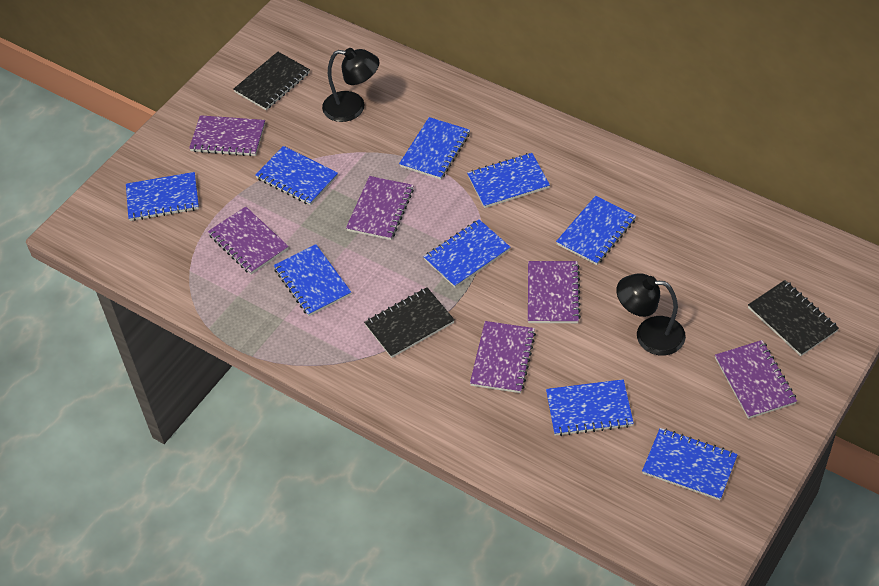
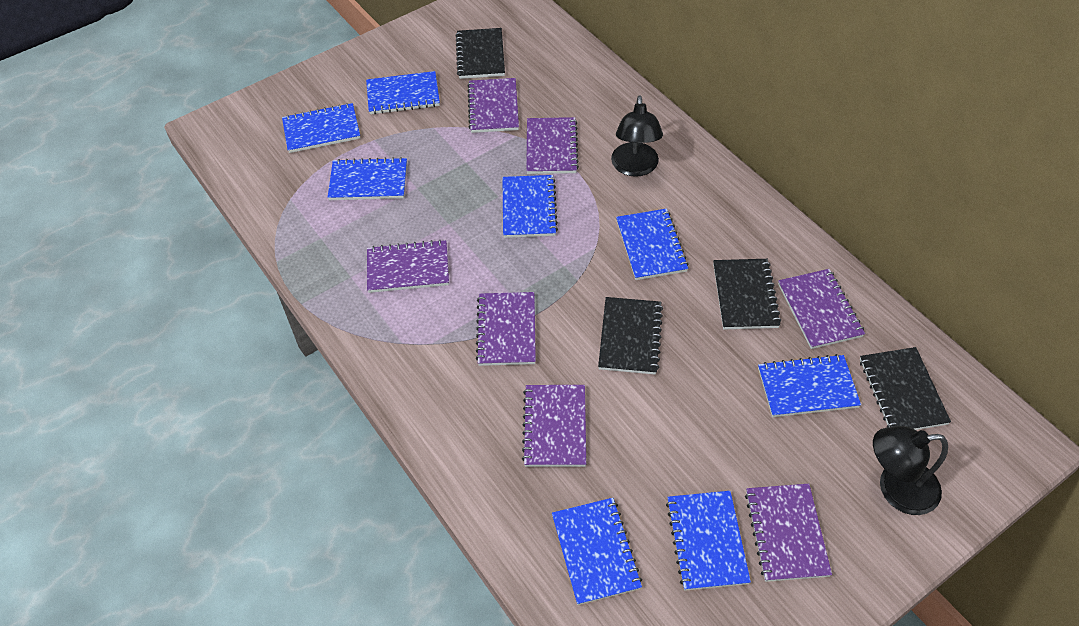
black notebook: [234,52,310,110] [364,287,455,358] [748,280,839,356] = 3 -> [455,28,505,79] [598,297,663,375] [713,259,781,329] [860,347,951,430] = 4
blue notebook: [126,172,199,221] [255,146,338,205] [274,244,351,316] [399,117,470,180] [424,219,510,288] [467,153,550,208] [546,379,634,436] [556,196,636,265] [642,428,738,500] = 9 -> [282,103,360,153] [328,157,407,200] [366,71,440,115] [502,175,558,238] [552,498,642,605] [616,209,689,280] [666,491,751,591] [758,354,861,417] = 8
purple notebook: [189,115,265,156] [208,206,289,275] [346,176,414,240] [470,321,536,393] [528,261,581,323] [715,340,797,419] = 6 -> [367,239,449,293] [467,78,519,133] [476,292,536,366] [522,385,586,467] [526,117,579,174] [745,484,832,582] [778,269,865,349] = 7

